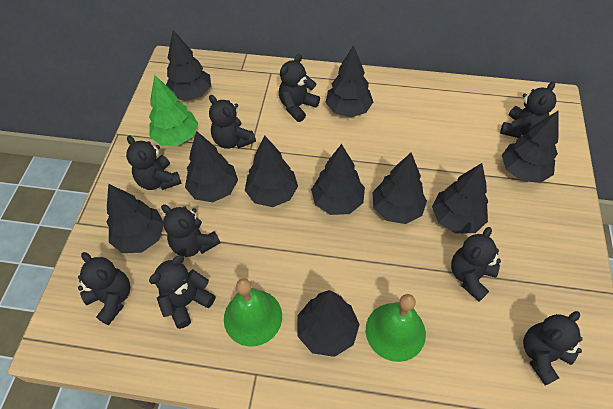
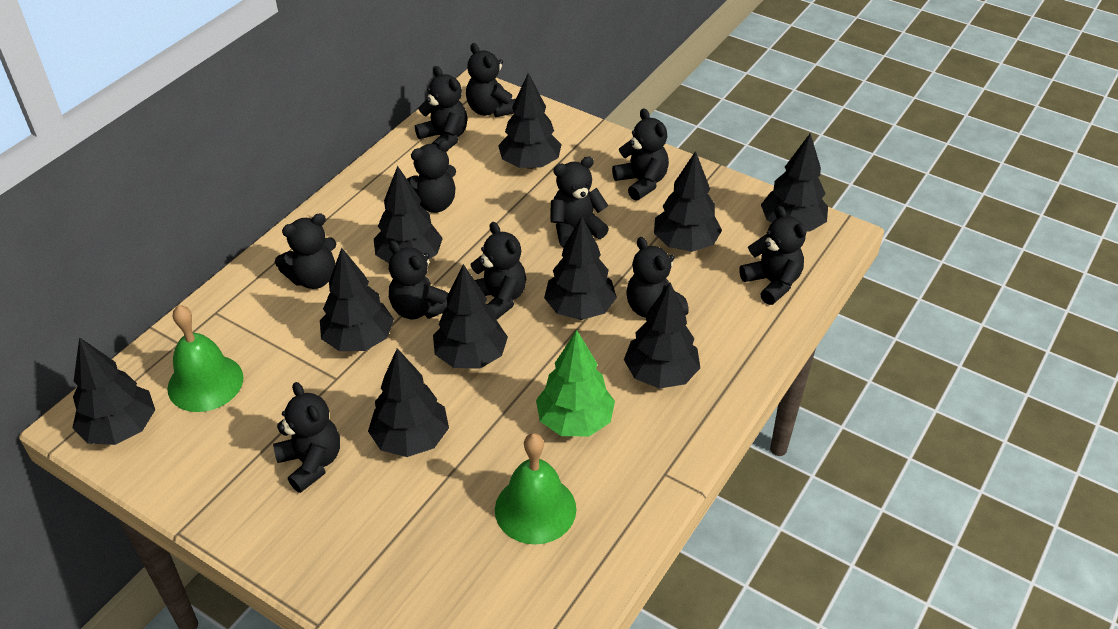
black teddy bear: [78,252,130,325] [126,135,182,190] [149,255,215,329] [161,204,221,257] [209,95,256,149] [279,54,320,122] [451,227,501,301] [500,81,557,138] [523,311,583,385] = 9 -> [273,382,340,493] [275,213,337,289] [389,241,449,319] [407,140,456,213] [415,66,467,148] [466,43,516,117] [471,222,526,320] [550,156,609,248] [612,108,669,201] [626,237,689,318] [739,206,806,305] = 11

